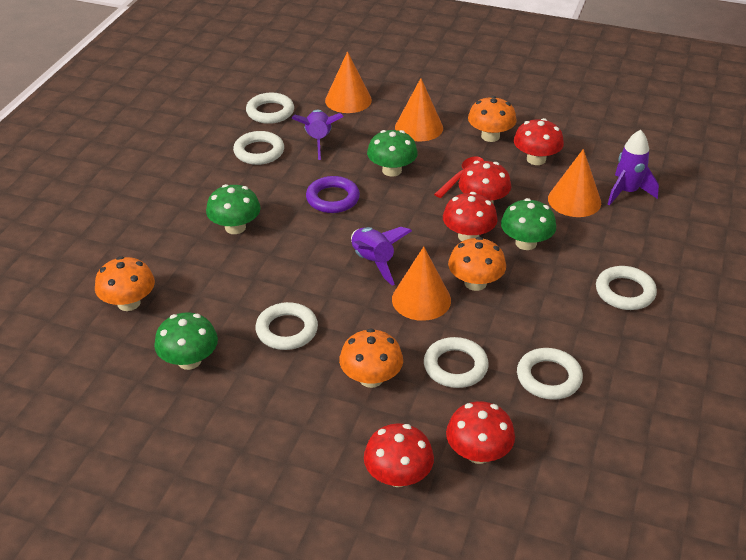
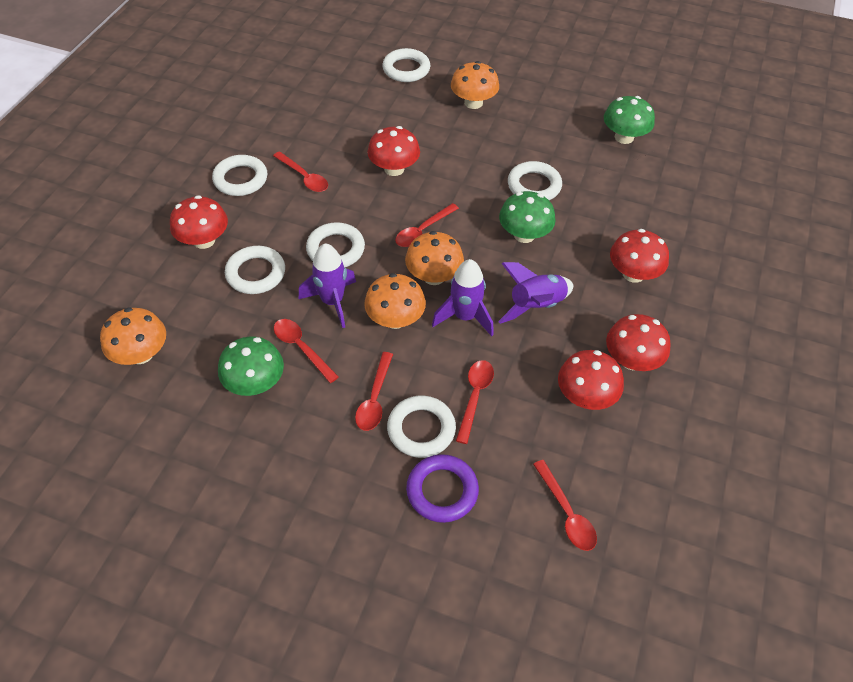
green mushroom: [154,312,218,370] [206,184,261,234] [367,130,418,177] [501,198,556,250] = 4 -> [218,336,284,396] [499,191,556,243] [604,96,655,144] = 3
orange cone: [325,51,372,113] [392,247,451,321] [395,78,443,141] [548,149,601,217] = 4 -> none = 0
red spoon: [434,156,484,198] = 1 -> [273,151,328,192] [274,319,339,383] [355,352,393,431] [395,203,459,247] [456,360,494,444] [533,460,597,551] = 6

